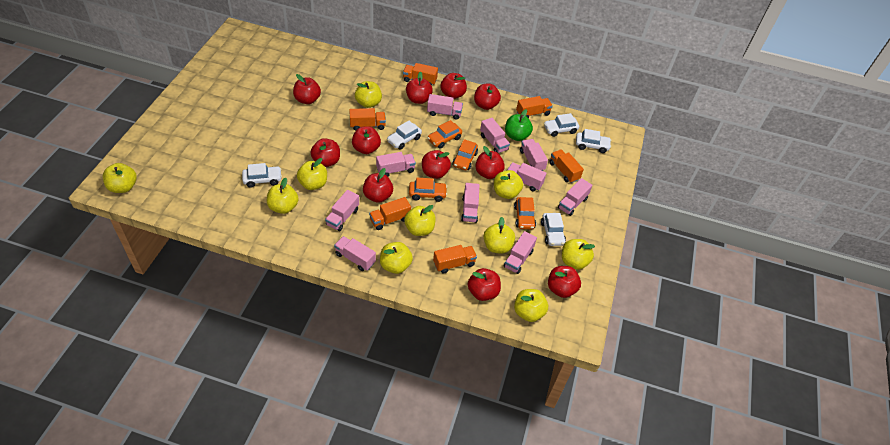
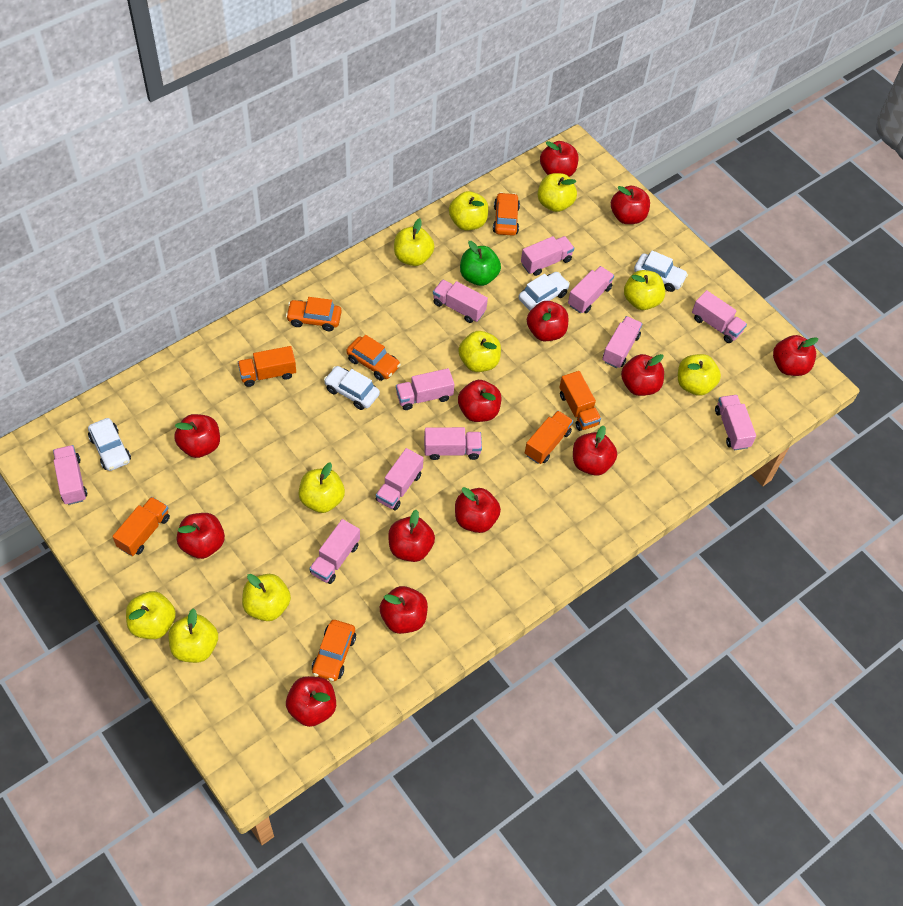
orange truck: [349,108,386,131] [369,197,411,230] [403,63,438,85] [433,245,477,274] [516,96,553,118] [550,149,584,183] = 6 -> [112,497,170,556] [238,346,296,387] [525,410,573,464] [559,371,601,431] = 4
pink truck: [325,190,359,231] [334,236,376,271] [376,152,416,177] [427,94,463,120] [461,183,479,223] [480,118,510,153] [504,231,537,274] [507,162,547,192] [520,139,548,171] [558,178,593,216] = 10 -> [53,445,87,505] [309,519,360,584] [376,448,424,510] [396,368,454,410] [424,427,482,460] [433,279,488,323] [521,236,574,276] [568,266,614,313] [602,316,643,368] [692,290,747,343] [715,395,756,450] = 11
red apple: [293,74,321,104] [310,138,340,167] [352,126,381,154] [363,168,393,203] [406,71,433,104] [422,150,451,179] [440,73,467,99] [468,268,501,301] [474,84,501,110] [475,146,505,179] [548,266,581,298] = 11 -> [174,414,220,458] [177,513,225,559] [286,676,336,727] [380,586,428,634] [388,510,435,562] [455,487,501,533] [458,380,501,422] [527,301,568,341] [540,141,578,177] [573,426,617,476] [611,186,650,224] [621,354,664,396] [773,335,818,376] = 13
white car: [242,163,282,188] [387,121,422,150] [541,213,566,246] [544,113,579,137] [576,129,611,153] = 5 -> [88,418,131,471] [324,366,380,410] [519,272,570,311] [634,250,688,292] = 4

